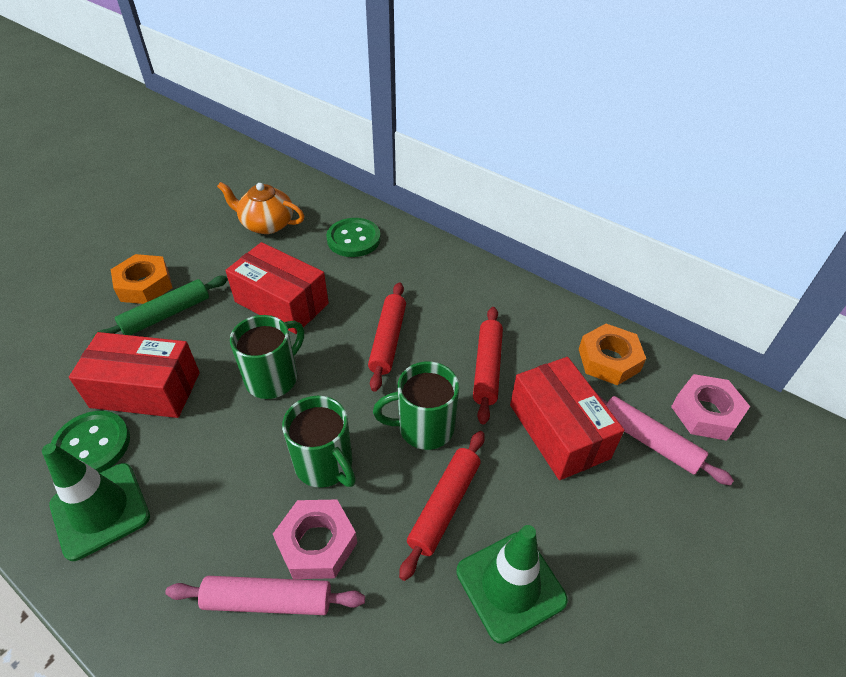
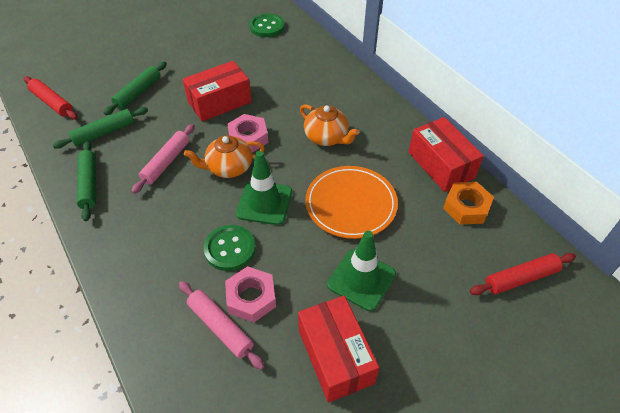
green mug: [230,315,304,399] [282,396,356,488] [373,362,459,450] = 3 -> none = 0
green rolling pin: [92,276,228,338] = 1 -> [53,107,148,149] [77,141,96,221] [103,62,167,115] = 3
orange nut: [111,254,173,304] [579,324,646,385] = 2 -> [443,182,494,225] = 1
orange plate: none = 0 -> [305,166,398,239] = 1
orange teapot: [217,182,304,234] = 1 -> [184,135,265,178] [300,104,359,146] = 2
red rolling pin: [368,282,406,392] [399,431,485,581] [473,307,503,424] = 3 -> [24,76,77,120] [470,253,576,295] = 2

